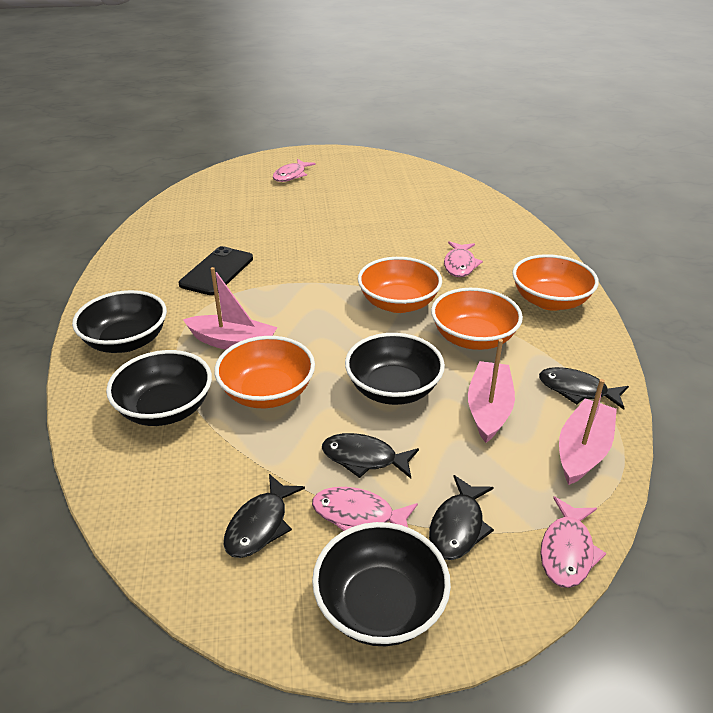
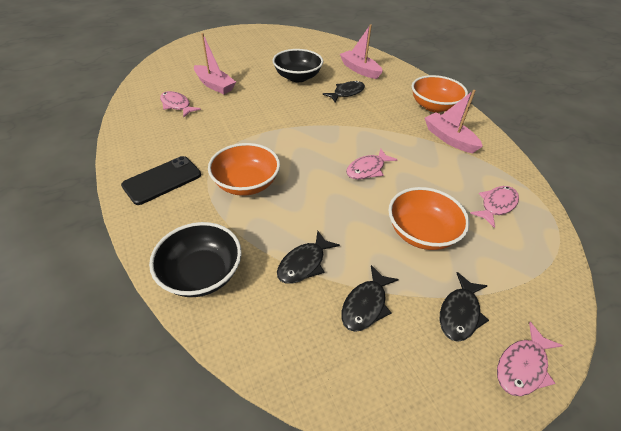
black bowl: [72,290,167,353] [106,350,212,426] [312,522,451,646] [345,333,445,405] = 4 -> [149,222,242,297] [272,49,323,82] = 2
orange bowl: [214,336,315,408] [358,257,442,313] [431,288,523,350] [512,254,599,311] = 4 -> [208,143,280,196] [388,187,470,250] [412,75,468,112] = 3

